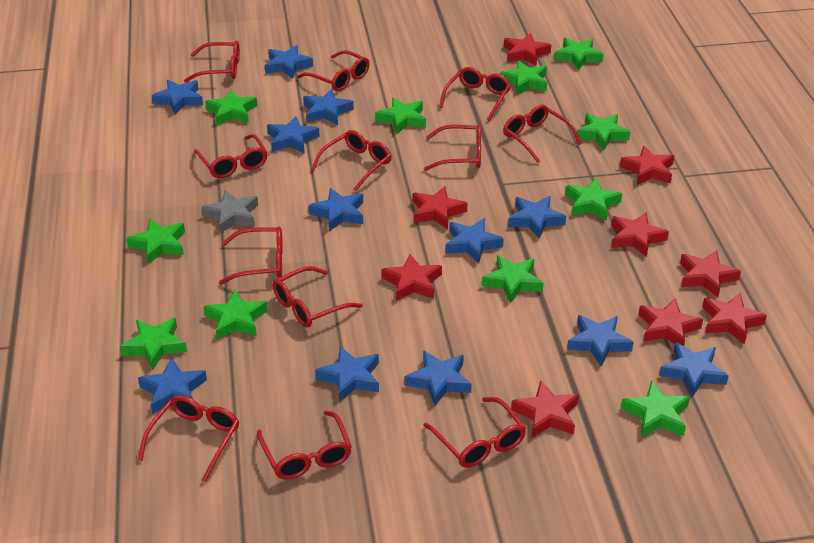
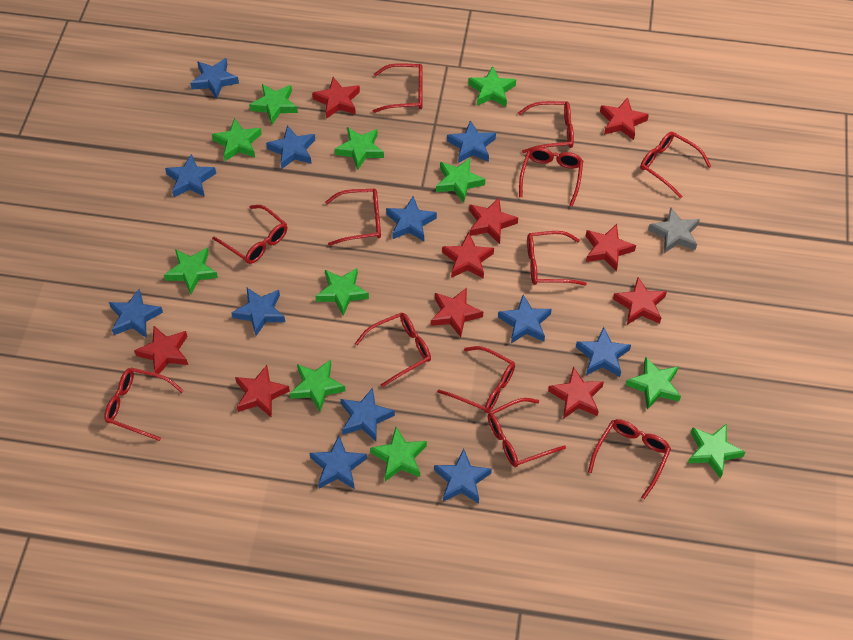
red star: [381,254,442,301] [413,186,467,229] [504,33,551,66] [511,380,579,438] [611,212,669,257] [620,146,675,185] [638,299,703,346] [680,250,741,298] [702,293,767,344] = 9 -> [134,326,188,374] [235,365,290,418] [312,77,360,119] [431,288,483,337] [442,232,494,279] [469,198,518,244] [548,366,604,419] [586,224,636,272] [600,97,649,140] [613,277,667,325] = 10

